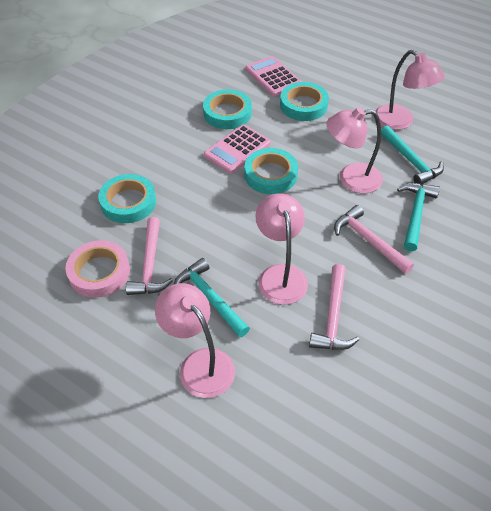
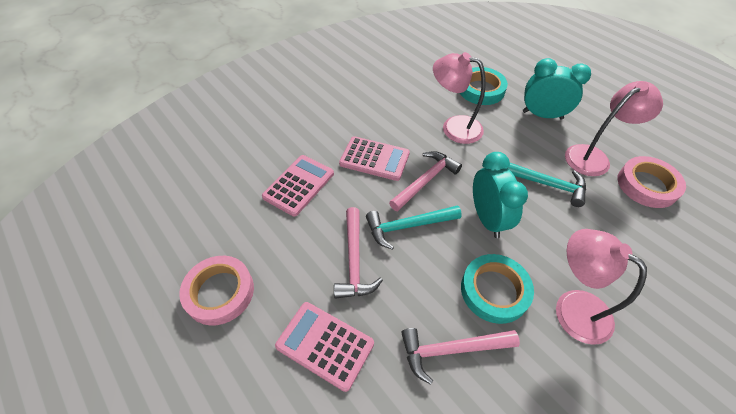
pink calculator: [204,125,271,174] [246,56,302,96] = 2 -> [262,155,334,217] [275,302,374,392] [339,136,410,181] = 3
pink lamp: [155,283,235,398] [256,193,308,305] [326,107,383,194] [375,50,445,130] = 4 -> [433,52,486,144] [556,229,647,345] [565,81,663,176] = 3
pink tape: [65,240,130,298] = 1 -> [179,256,254,325] [617,156,686,208] = 2
turquoise clock: none = 0 -> [473,152,528,238] [523,58,591,120] = 2
turquoise hammer: [174,258,250,338] [381,126,444,185] [397,183,440,251] = 3 -> [366,205,462,250] [507,163,586,207] = 2
turquoise tape: [98,174,156,223] [203,89,252,129] [244,148,298,194] [280,82,329,121] = 4 -> [460,67,508,105] [461,254,534,324] = 2

